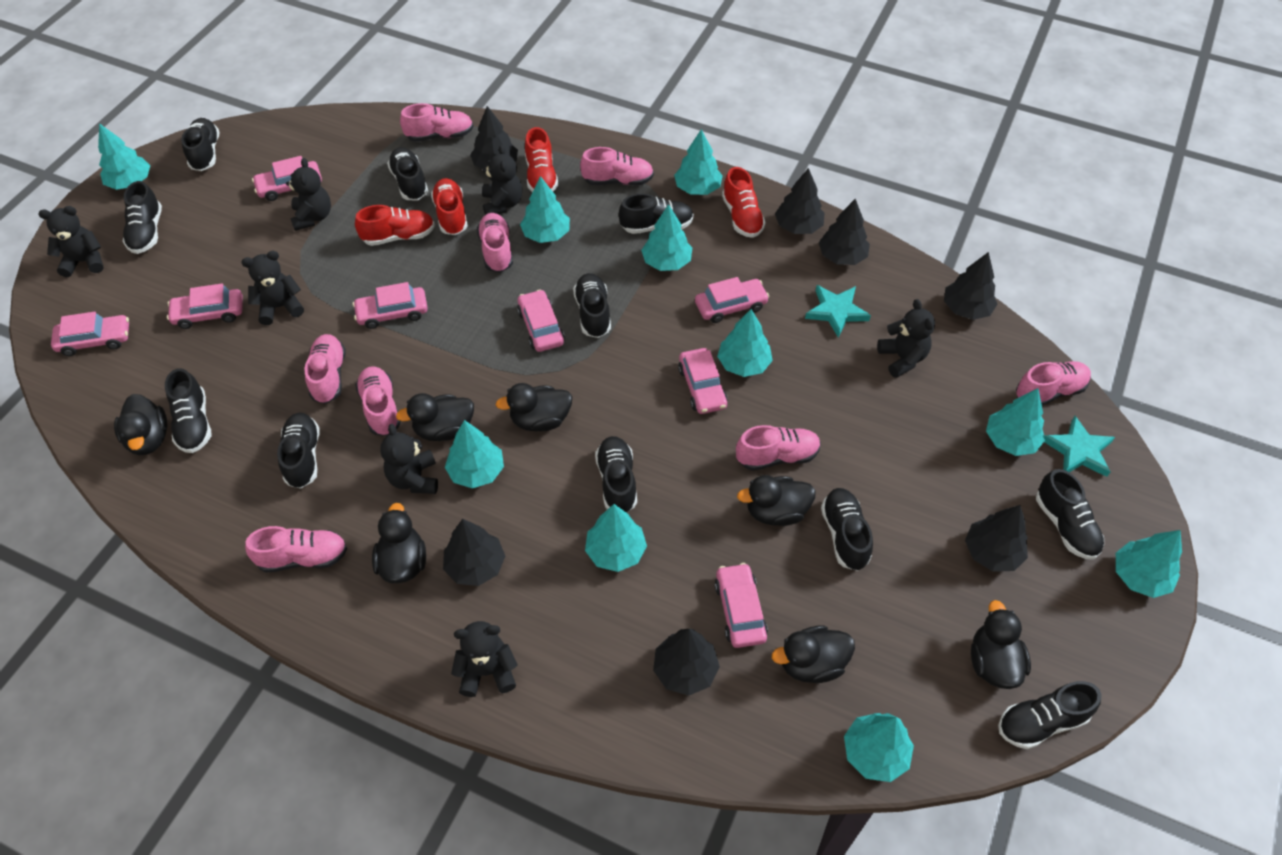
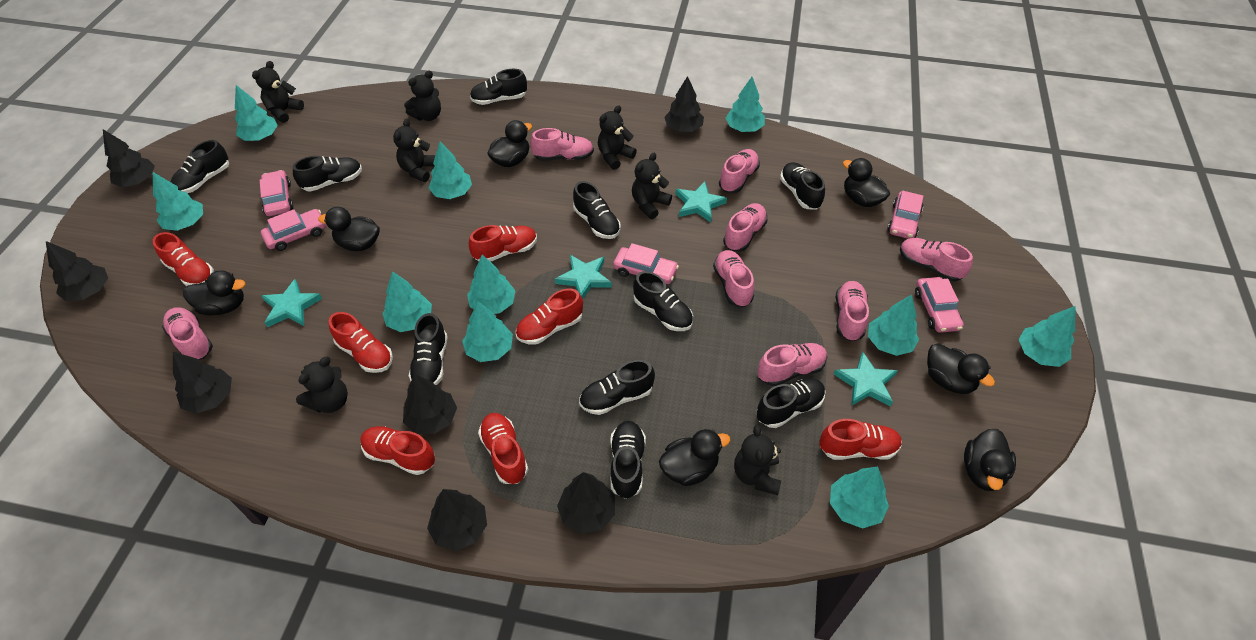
black shoe: [123,181,162,254] [165,368,212,453] [181,118,219,171] [277,413,320,489] [387,147,428,200] [573,273,611,338] [595,436,637,512] [619,194,694,234] [821,488,873,571] [998,681,1102,749] [1036,469,1104,559] = 11 -> [171,140,229,193] [293,156,362,192] [409,313,448,385] [470,69,527,105] [573,181,620,239] [579,360,655,415] [610,421,646,499] [633,271,693,331] [757,378,826,428] [780,162,825,210] = 10
pink car: [51,312,129,356] [167,283,243,329] [252,156,322,201] [353,282,428,329] [517,290,565,352] [678,348,728,414] [695,277,769,323] [714,563,768,648] = 8 -> [260,170,293,216] [261,209,326,251] [613,243,679,284] [887,191,923,239] [915,277,964,333] = 5
red shoe: [355,205,435,246] [431,178,468,235] [525,127,558,192] [722,167,766,238] = 4 -> [153,232,214,286] [329,312,393,373] [360,426,435,475] [469,225,537,262] [478,413,528,484] [516,289,583,345] [820,419,902,460] = 7
turquoise star: [805,285,871,338] [1044,416,1115,477] = 2 -> [262,279,322,328] [555,255,612,299] [676,181,727,223] [834,352,898,406] = 4

